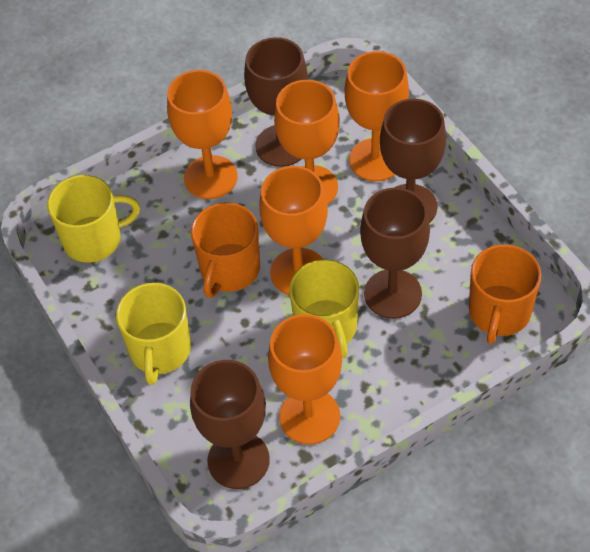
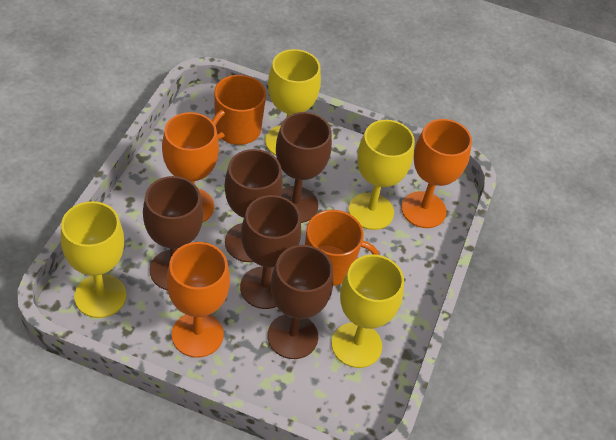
brown goblet: [190,360,270,489] [244,37,308,167] [360,187,430,319] [380,99,446,223] = 4 -> [143,176,203,290] [224,149,283,262] [240,195,301,309] [267,245,333,359] [276,112,332,223] = 5
orange goblet: [167,70,237,199] [259,166,328,295] [268,314,342,444] [274,80,340,205] [345,51,409,181] = 5 -> [162,112,219,223] [167,242,230,358] [401,119,472,228] = 3
yellow goblet: none = 0 -> [61,201,126,318] [265,49,321,155] [332,254,404,368] [349,120,415,230] = 4
yellow mug: [47,175,140,263] [116,283,191,385] [289,260,359,358] = 3 -> none = 0

